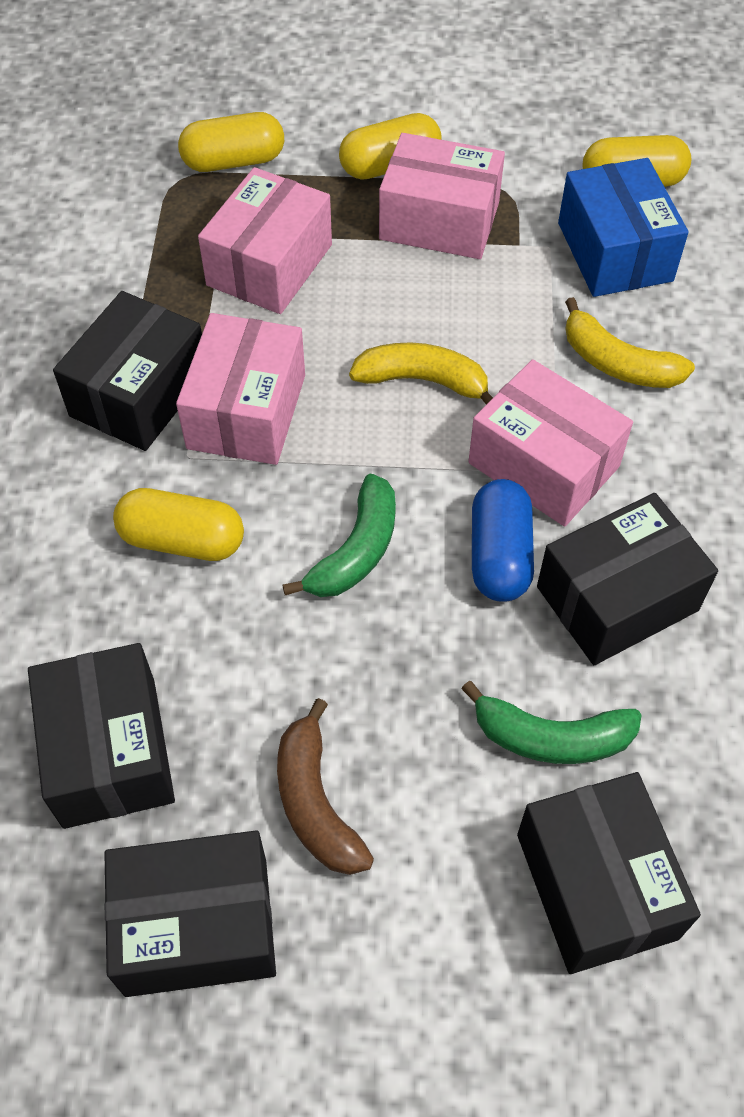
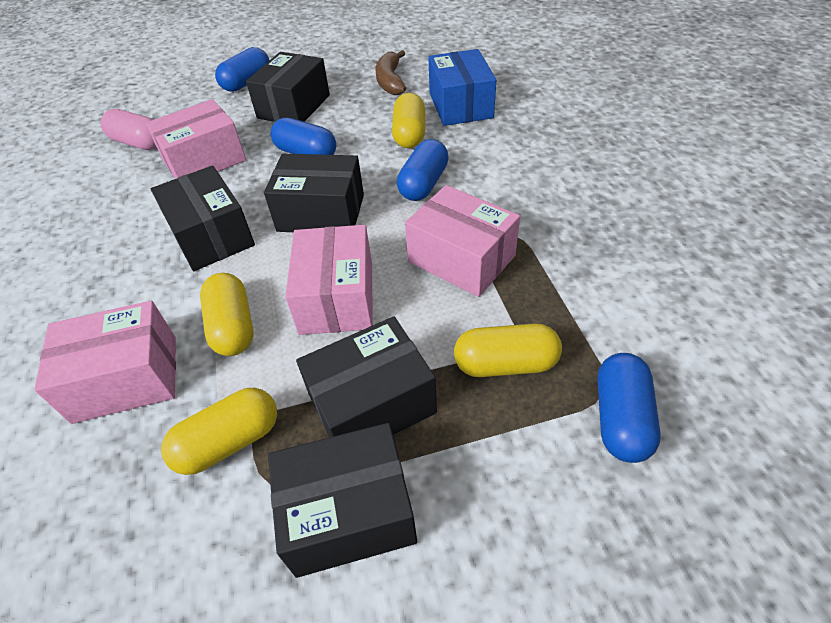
blue capsule: [472,479,534,602] = 1 -> [215,47,270,92] [271,118,336,155] [397,139,449,201] [597,353,661,463] = 4
green banana: [282,474,396,597] [461,681,642,764] = 2 -> none = 0
pink capsule: none = 0 -> [100,109,157,150] = 1
yellow banana: [349,342,493,405] [565,297,695,388] = 2 -> none = 0

